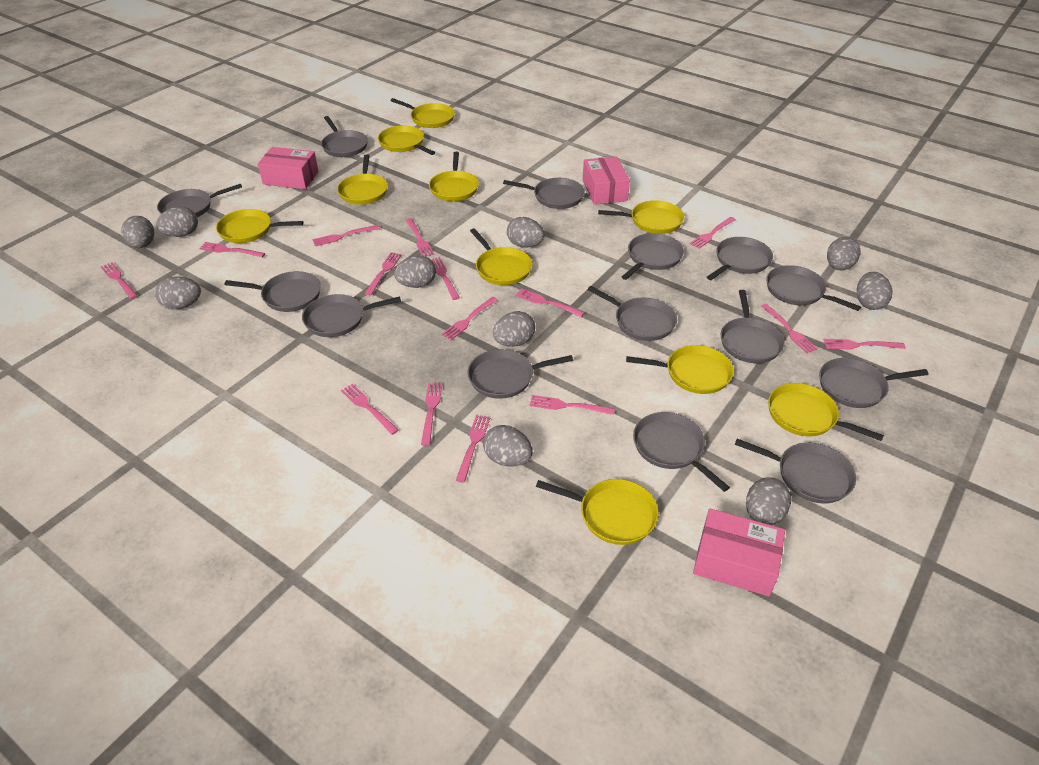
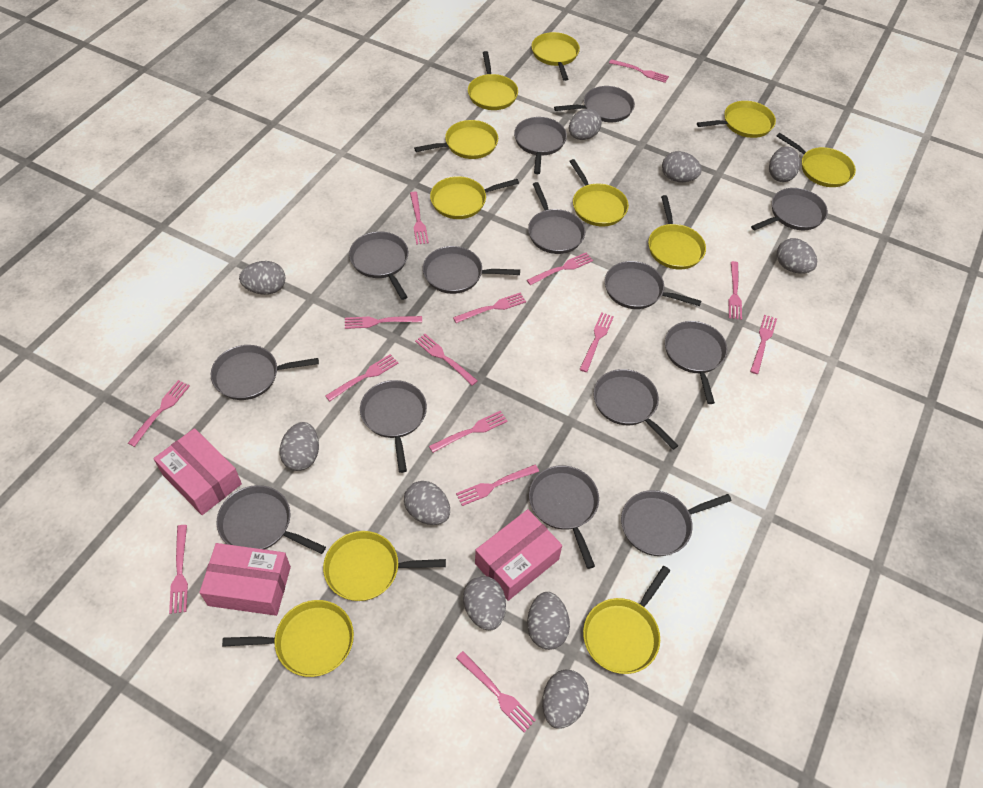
yellow pan: [216,209,303,243] [337,154,388,205] [378,125,435,155] [391,98,455,128] [429,152,479,201] [470,228,532,285] [536,479,659,545] [598,200,684,234] [626,345,733,394] [768,383,884,441] = 10 -> [222,600,354,677] [323,531,446,601] [414,120,498,159] [430,176,519,219] [468,51,518,110] [531,32,580,81] [569,159,629,227] [583,566,671,674] [648,195,706,270] [697,101,776,138] [777,133,856,187] = 11

